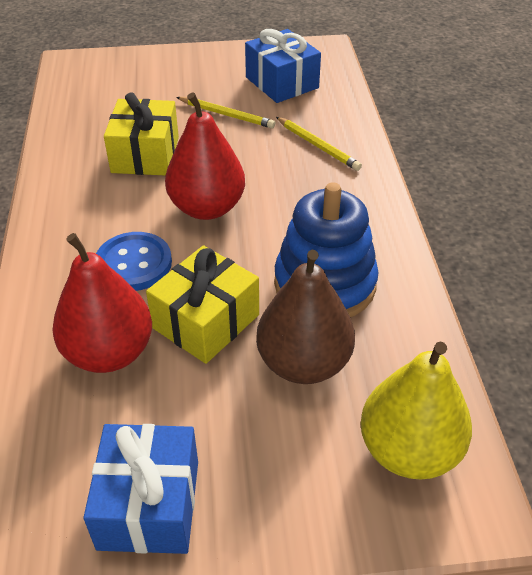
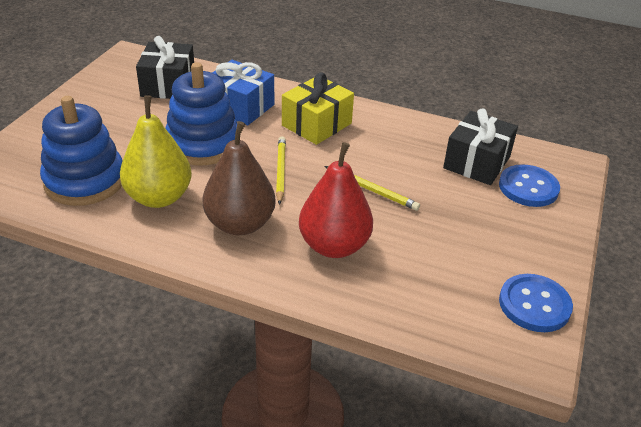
black gift: none = 0 -> [136,36,194,99] [443,108,518,185] = 2
blue button: [96,232,172,291] = 1 -> [499,164,560,207] [499,274,573,332] = 2
blue gift: [83,424,198,554] [245,29,321,103] = 2 -> [212,60,274,126] = 1
blue stacking toy: [274,182,379,317] = 1 -> [40,96,123,206] [165,62,237,166] = 2
red pear: [52,233,152,373] [165,92,245,220] = 2 -> [299,142,373,258] = 1
yellow gift: [104,92,179,175] [146,245,259,364] = 2 -> [282,73,354,145] = 1

